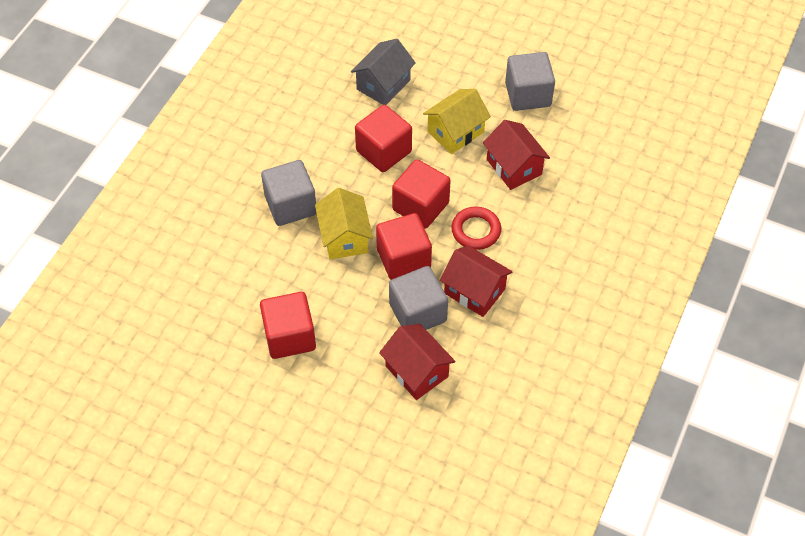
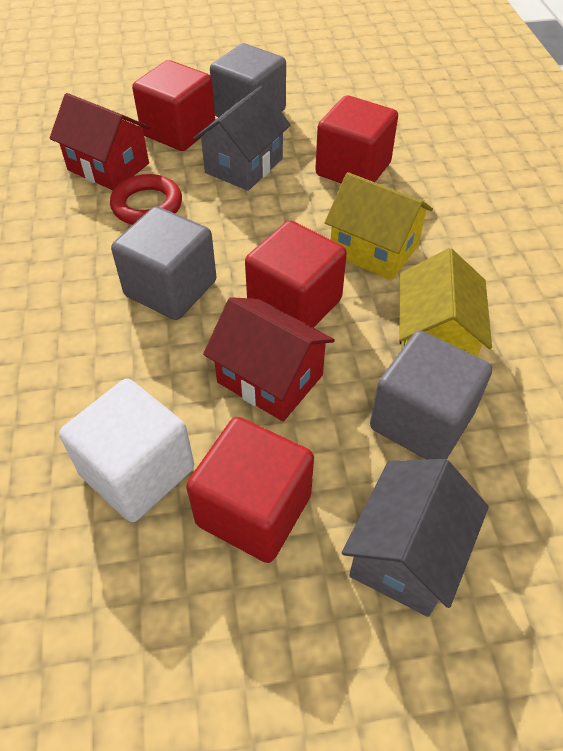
grey house: [351,39,416,105] = 1 -> [193,86,291,191] [342,459,489,617] = 2
red house: [379,324,456,400] [440,245,513,317] [483,120,550,190] = 3 -> [49,93,150,190] [203,297,335,422] = 2
white cube: none = 0 -> [59,379,194,522] = 1

